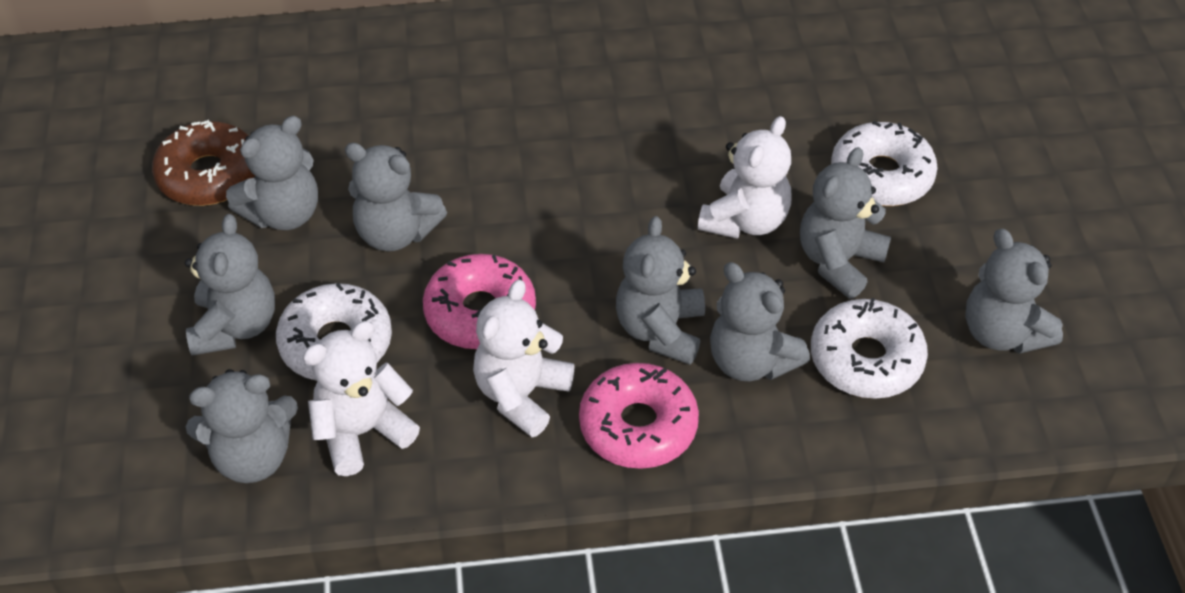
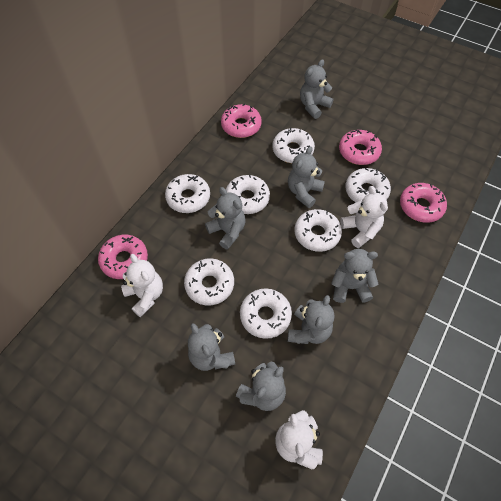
brown donut: [152,120,255,206] = 1 -> none = 0
grey teddy bear: [185,214,275,356] [186,369,298,483] [226,116,318,230] [345,143,447,251] [616,216,705,365] [710,262,810,381] [800,147,891,299] [965,229,1063,354] = 8 -> [188,323,235,371] [205,187,245,250] [236,362,286,411] [288,146,325,208] [288,295,334,344] [300,59,333,119] [331,249,378,303] = 7
pink donut: [423,254,536,349] [579,363,699,469] = 2 -> [98,235,148,279] [221,104,262,138] [339,129,382,165] [400,183,447,223] = 4
white donut: [276,283,392,381] [811,298,928,399] [831,121,938,206] = 3 -> [165,174,210,213] [184,258,234,306] [226,175,270,214] [240,288,292,339] [273,128,315,163] [294,209,342,252] [345,168,391,202] = 7

